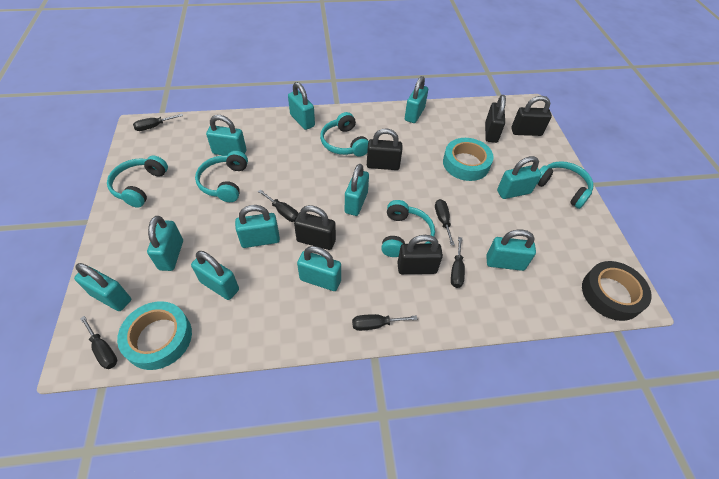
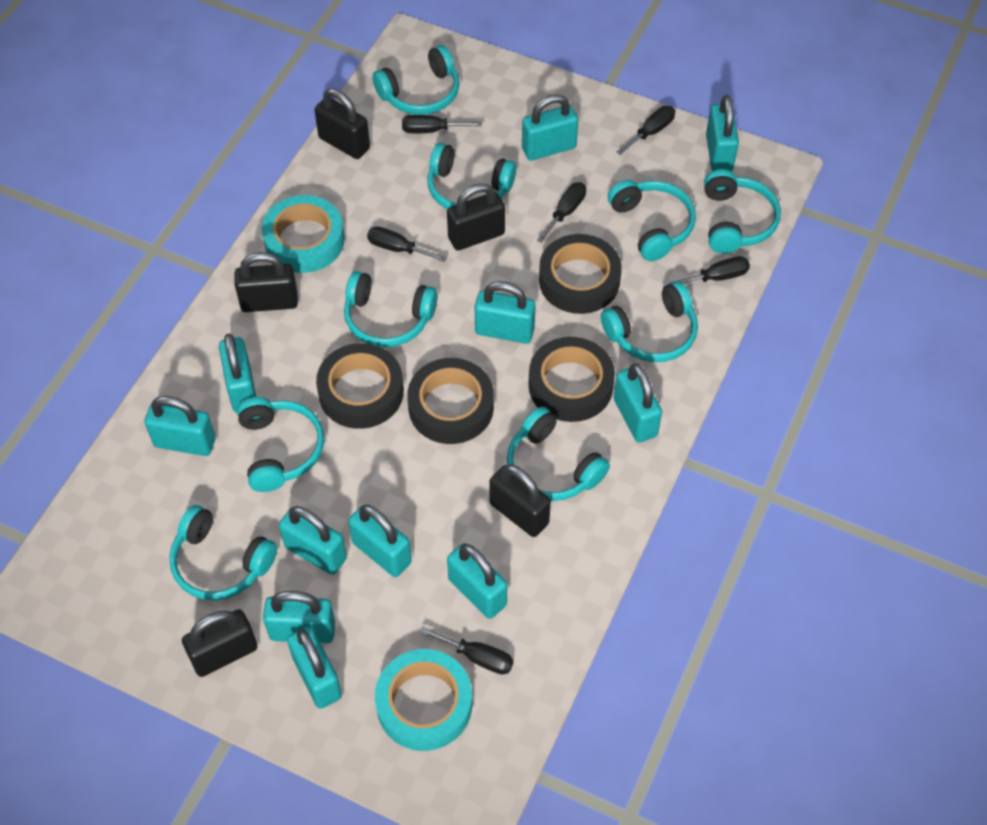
black tape: [582,261,652,321] = 1 -> [316,343,404,429] [407,358,494,444] [528,337,615,422] [539,234,622,314] = 4
turquoise headphones: [107,156,168,208] [195,151,248,202] [320,112,369,157] [381,200,435,257] [537,161,593,209] = 5 -> [169,505,277,601] [237,397,324,492] [344,271,438,347] [372,45,460,115] [427,143,516,209] [507,407,610,501] [601,281,698,362] [608,180,696,261] [704,169,781,254] = 9

